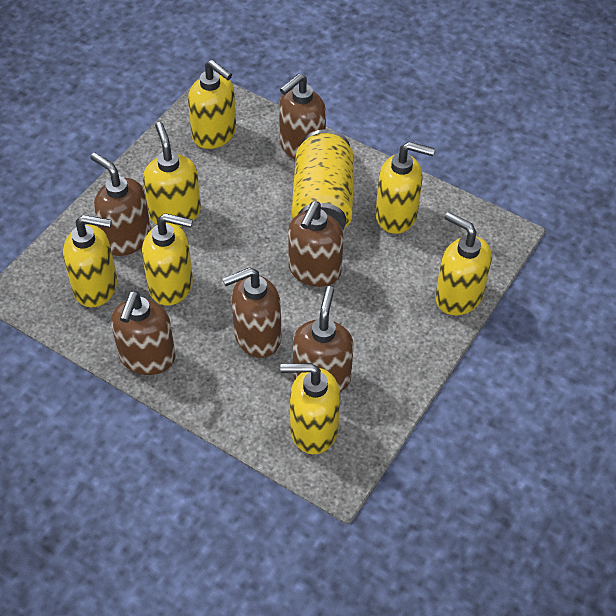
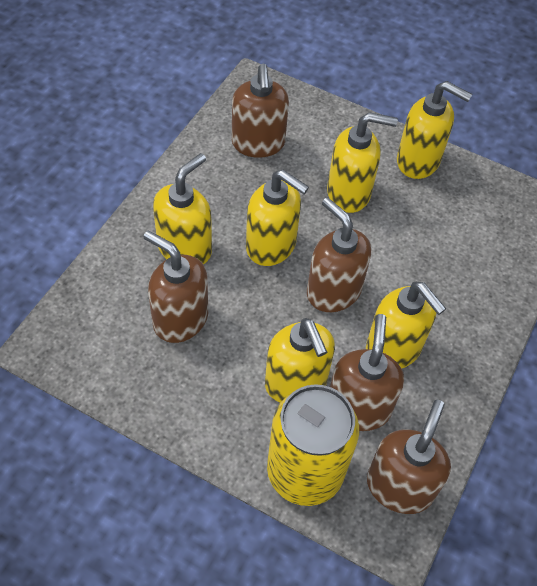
brown soap dispenser: [90,153,151,256] [111,291,176,375] [223,267,281,358] [279,73,326,160] [288,201,343,287] [293,286,354,392] = 6 -> [144,231,208,343] [232,64,289,158] [307,197,371,312] [330,314,404,431] [367,400,451,514] = 5
yellow soap dispenser: [63,215,117,307] [142,213,193,306] [143,122,201,227] [188,60,236,149] [280,363,340,454] [375,142,435,234] [435,212,492,315] = 7 -> [153,153,212,265] [246,170,309,266] [265,318,335,403] [327,112,398,213] [366,282,446,368] [397,81,472,179] = 6

